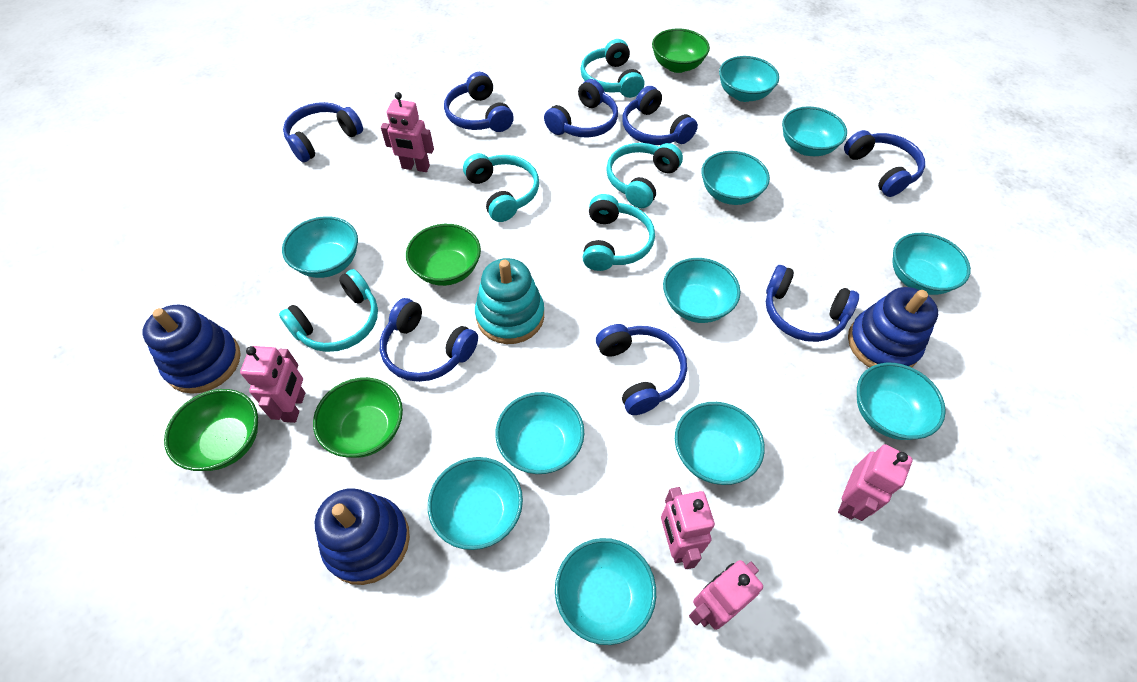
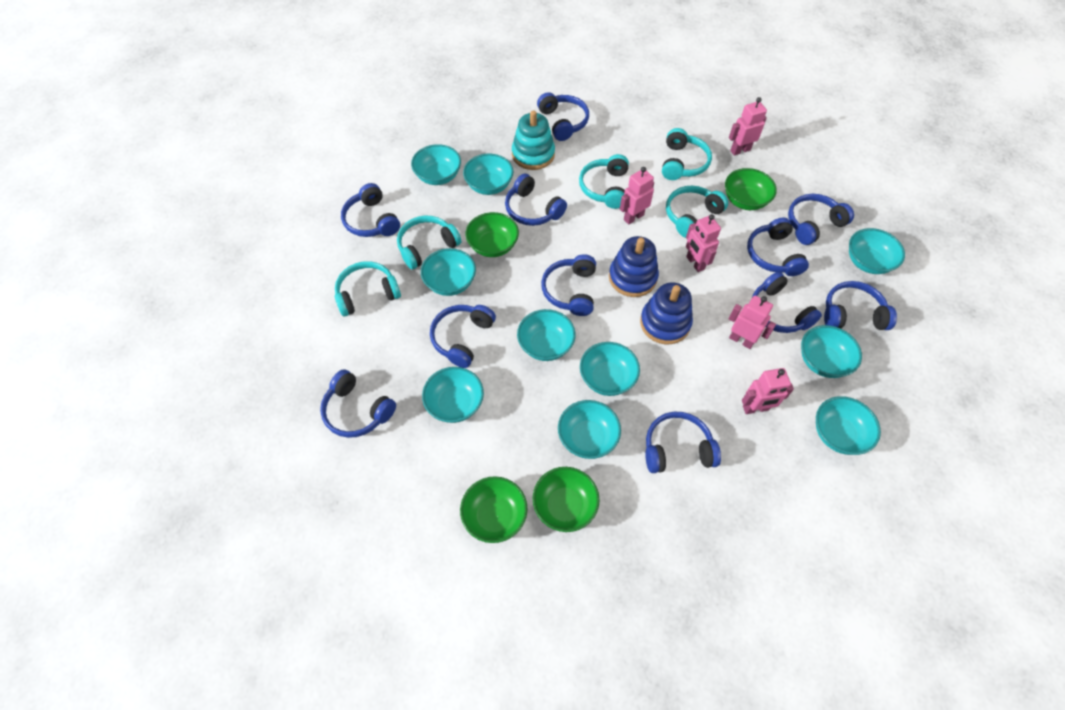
blue headphones: [283,102,363,162] [380,298,478,382] [444,72,514,132] [544,79,618,138] [596,324,687,415] [622,86,698,145] [766,265,859,342] [844,130,925,197] = 8 -> [320,369,396,438] [341,183,400,237] [430,305,496,368] [505,174,567,226] [537,92,589,141] [541,254,596,316] [645,412,721,473] [747,218,809,276] [752,272,822,333] [788,194,854,245] [824,281,897,330] = 11
blue stacking toy: [142,304,241,394] [314,488,410,585] [848,287,938,367] = 3 -> [609,236,659,297] [640,282,693,344] = 2
turquoise bowl: [282,216,358,278] [428,457,523,550] [495,392,584,474] [555,538,656,645] [663,258,741,323] [675,402,765,485] [702,151,770,205] [719,56,779,102] [782,106,847,156] [857,363,946,440] [892,233,971,295] = 11 -> [411,144,461,185] [421,248,476,296] [422,367,484,423] [463,154,513,195] [517,309,576,361] [558,400,621,459] [580,342,640,396] [801,325,862,378] [816,396,881,455] [849,228,905,274] = 10

